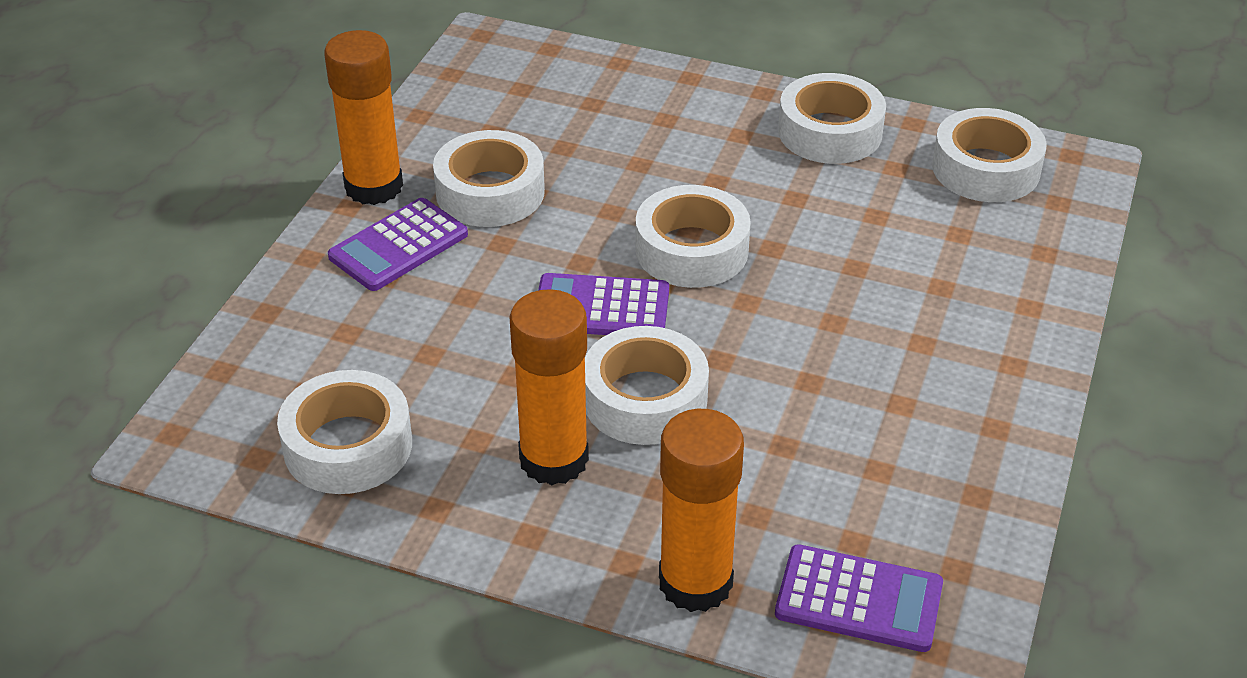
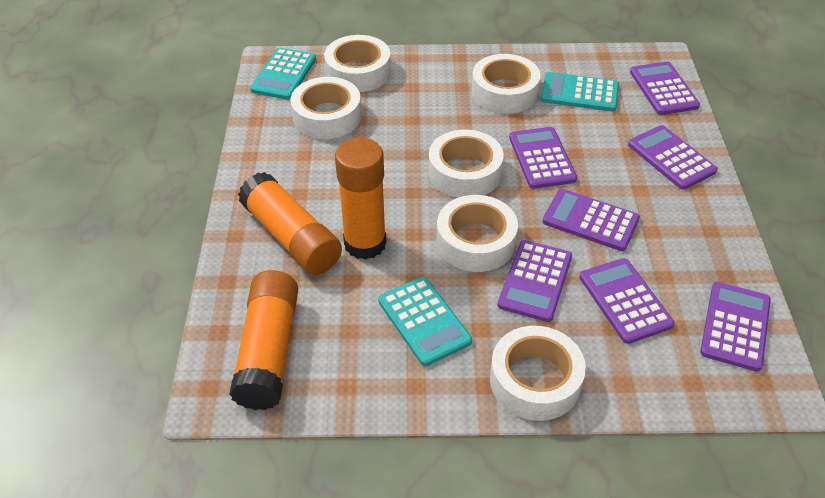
purple calculator: [328,198,468,291] [538,273,669,335] [775,544,943,652] = 3 -> [498,240,572,322] [509,127,577,189] [542,189,640,251] [580,258,674,344] [628,125,718,190] [630,62,700,115] [700,282,771,372] = 7
turquoise calculator: none = 0 -> [250,48,316,100] [378,277,472,366] [541,72,619,111] = 3

